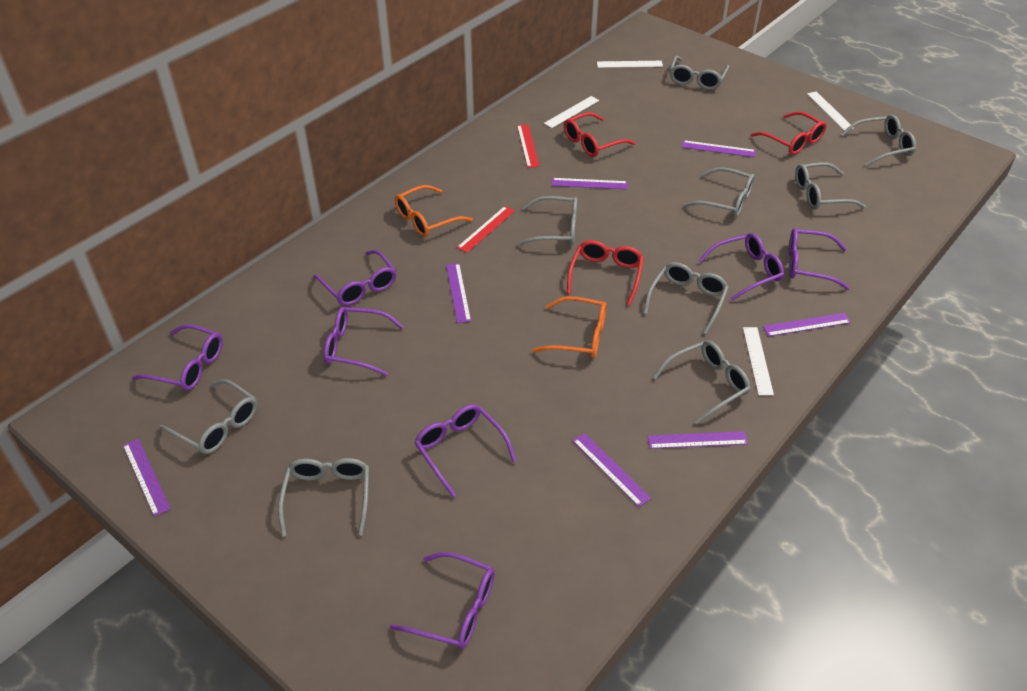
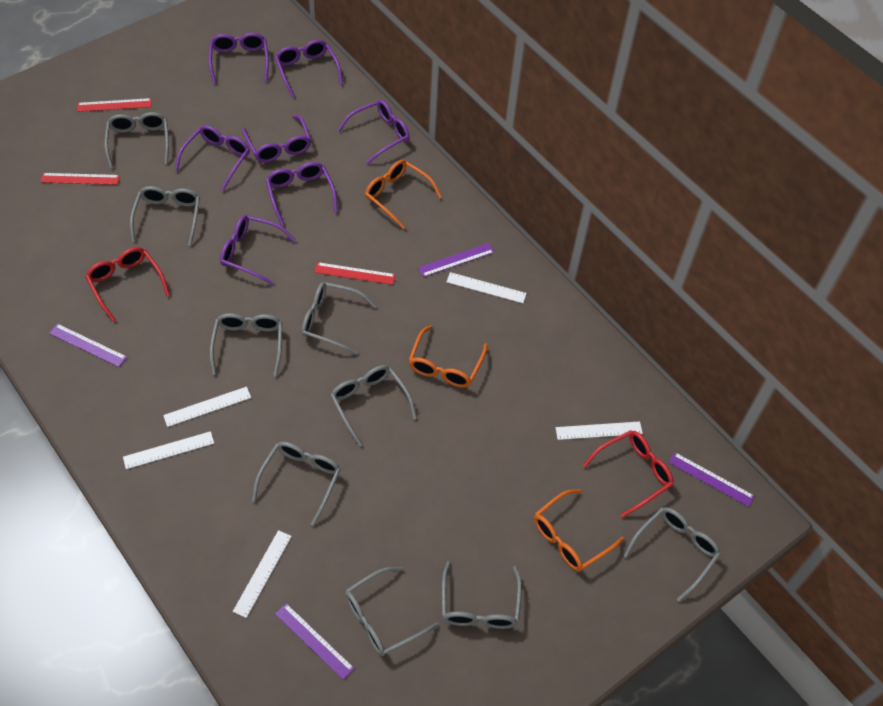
orange glasses: [395,185,473,237] [532,296,607,358] = 2 -> [365,160,442,229] [408,325,488,388] [534,489,624,572] = 3
purple ruler: [123,438,171,517] [446,263,471,323] [552,178,628,189] [572,433,651,507] [647,431,748,449] [682,140,756,157] [763,313,851,337] = 7 -> [49,324,127,367] [275,603,355,680] [418,243,494,277] [669,452,754,507] = 4
red glasses: [564,112,635,157] [567,240,644,306] [751,111,826,155] = 3 -> [85,247,170,322] [582,430,674,518] = 2
red ruler: [457,206,515,253] [517,124,539,168] = 2 -> [41,173,120,185] [77,98,152,112] [315,262,396,285] = 3
white ruler: [544,96,599,128] [597,61,663,68] [743,327,774,395] [807,91,854,131] = 4 -> [123,431,214,469] [163,387,251,427] [233,530,292,618] [447,272,527,303] [556,421,643,440] = 5

